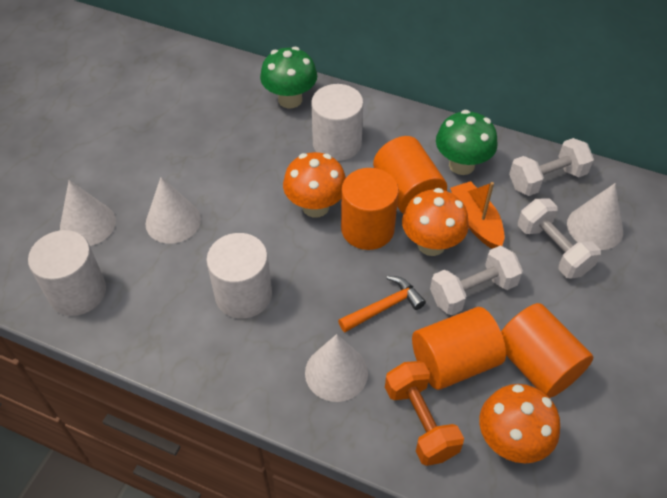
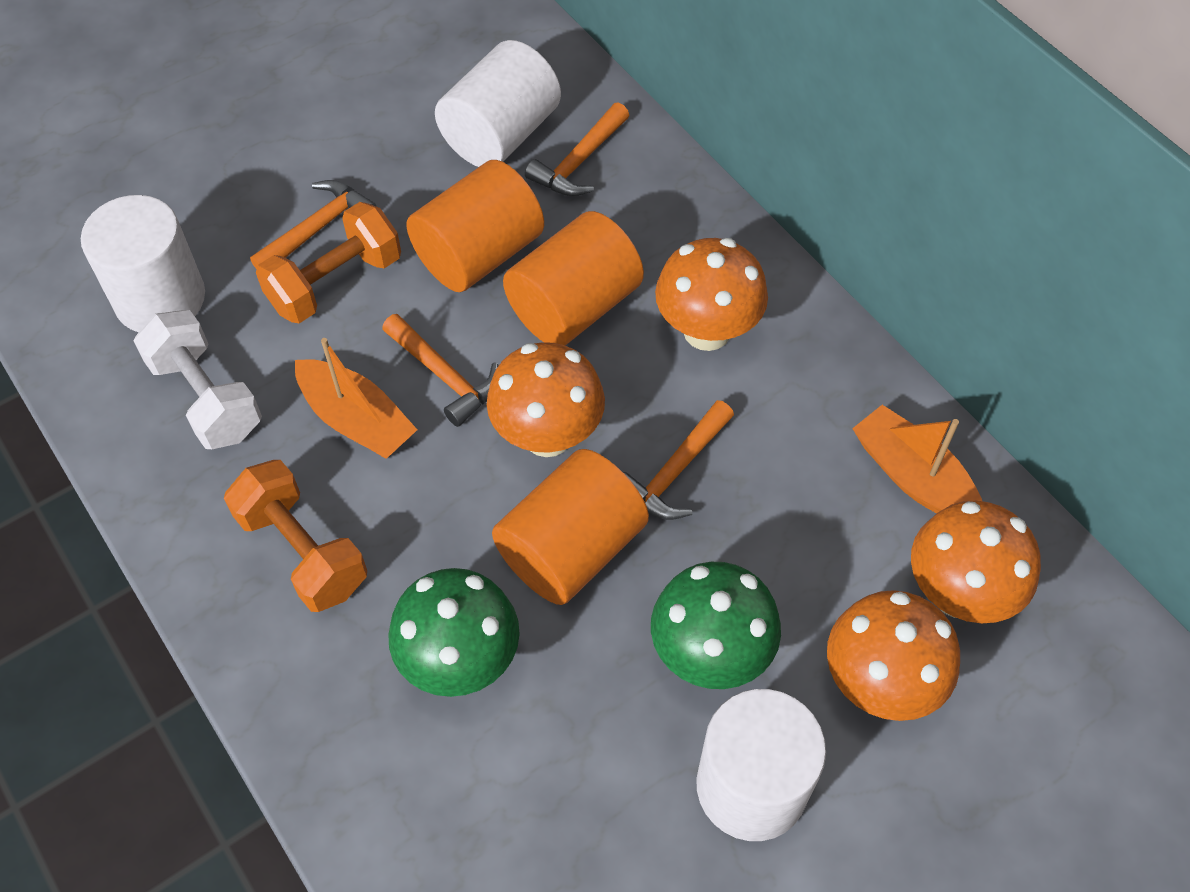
orange boat: [450,181,505,249] = 1 -> [295,338,417,459] [852,405,982,513] = 2
orange cylinder: [341,168,399,250] [373,136,447,213] [412,307,506,390] [501,303,594,398] = 4 -> [406,160,544,292] [492,449,649,605] [503,211,644,345] = 3
orange dumbbell: [385,361,464,466] = 1 -> [224,460,367,612] [256,202,401,323] = 2
orange hammer: [338,276,426,332] = 1 -> [250,180,377,269] [382,314,499,427] [525,102,629,196] [624,400,734,520] = 4
orange mushroom: [283,152,346,218] [402,188,469,256] [479,384,560,463] = 3 -> [487,342,605,457] [655,238,768,351] [827,590,960,721] [911,501,1041,623] = 4
white cone: [60,180,116,246] [145,177,201,244] [305,334,368,402] [567,183,623,250] = 4 -> none = 0
white dumbbell: [430,246,523,315] [509,138,594,196] [518,198,601,279] = 3 -> [133,310,262,449] = 1

